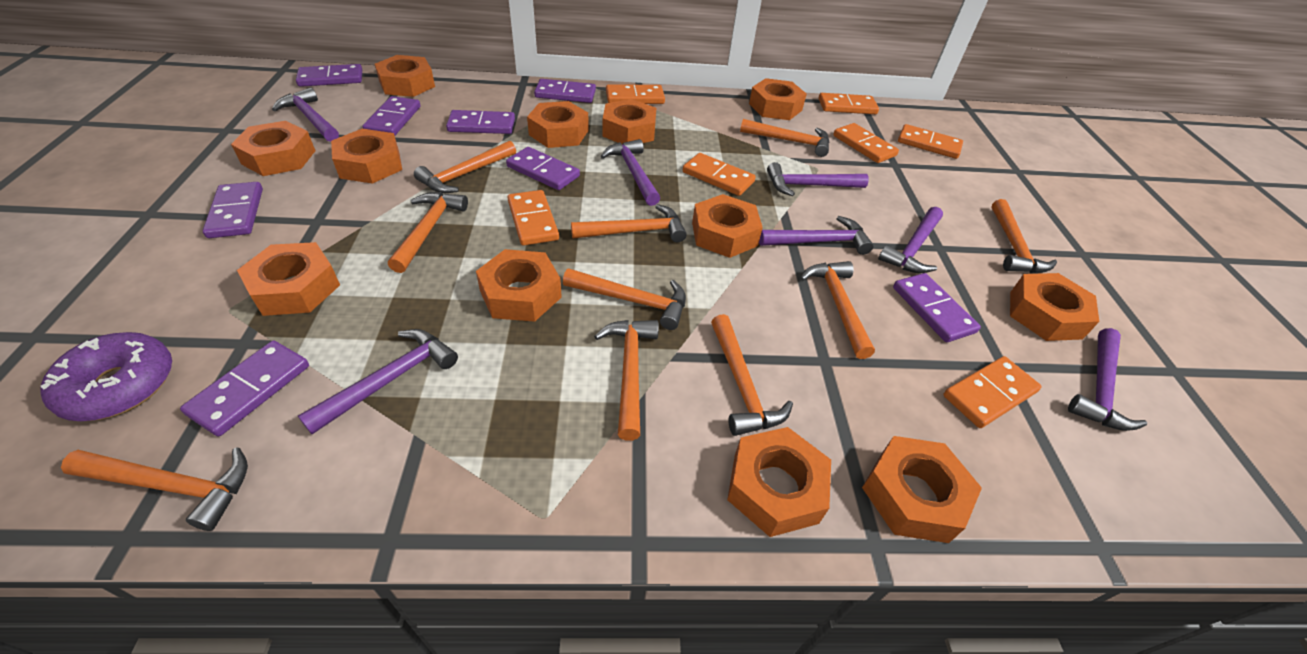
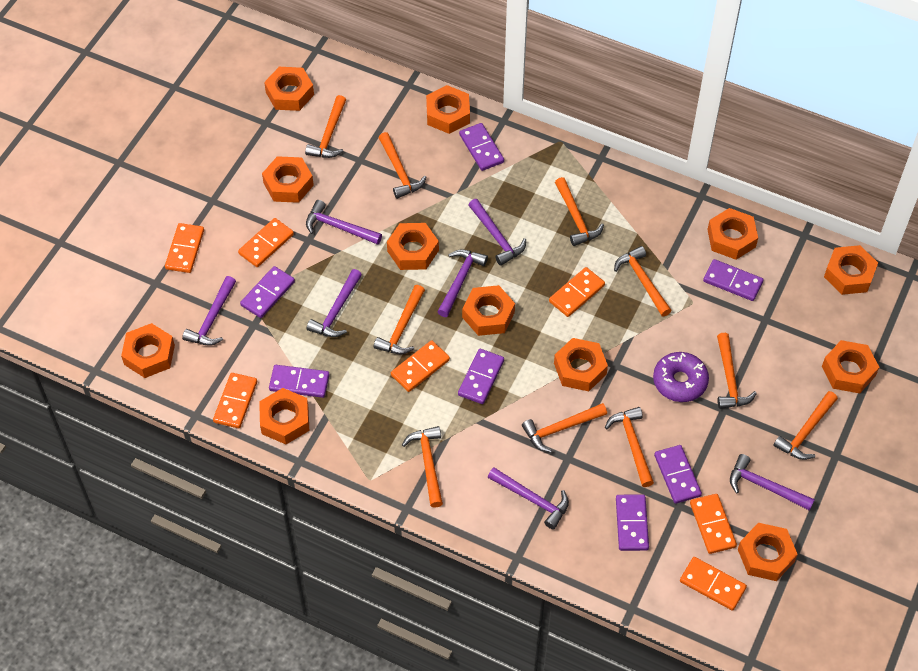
purple domino: [180,341,309,436] [202,182,263,238] [296,64,362,87] [362,96,421,135] [446,110,515,134] [506,147,580,190] [534,79,596,103] [893,273,981,342] = 8 -> [240,266,295,318] [269,365,329,398] [458,349,504,404] [459,123,504,171] [616,494,649,551] [654,445,702,504] [703,259,764,301] = 7

